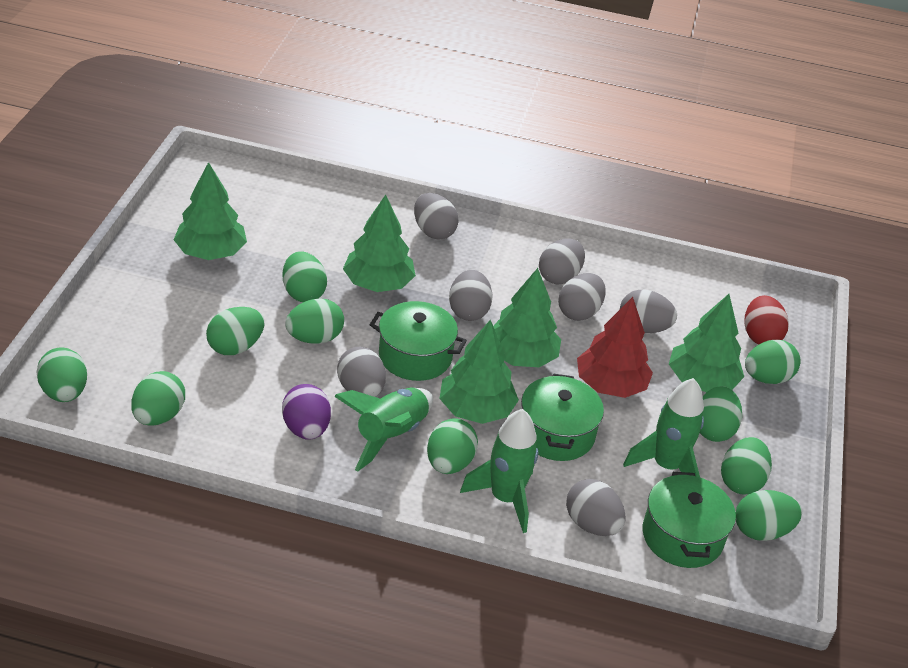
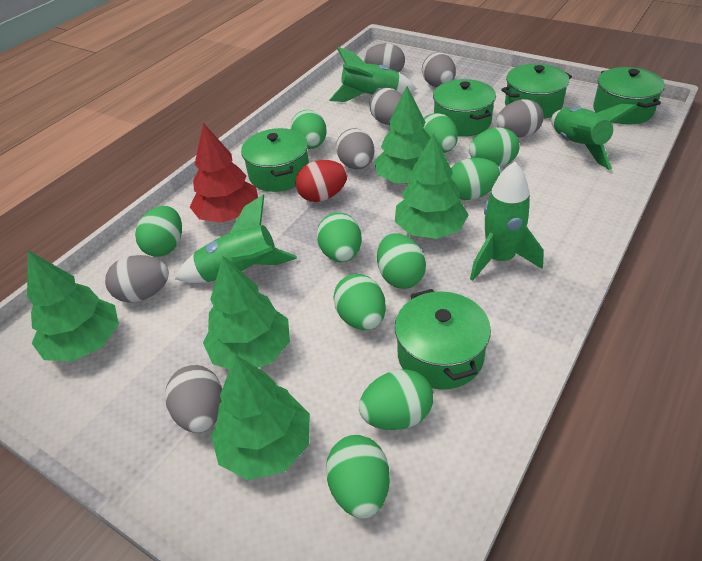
green pot: [370,301,467,381] [521,374,604,461] [643,472,736,568] = 3 -> [241,128,309,192] [395,289,491,389] [433,79,496,137] [501,64,572,119] [593,67,665,125] = 5
green rocket: [334,387,433,471] [460,409,538,533] [623,378,704,477] = 3 -> [175,195,297,283] [329,47,417,102] [470,162,544,281] [551,104,637,170] = 4
purple egg: [282,384,331,440] = 1 -> none = 0

